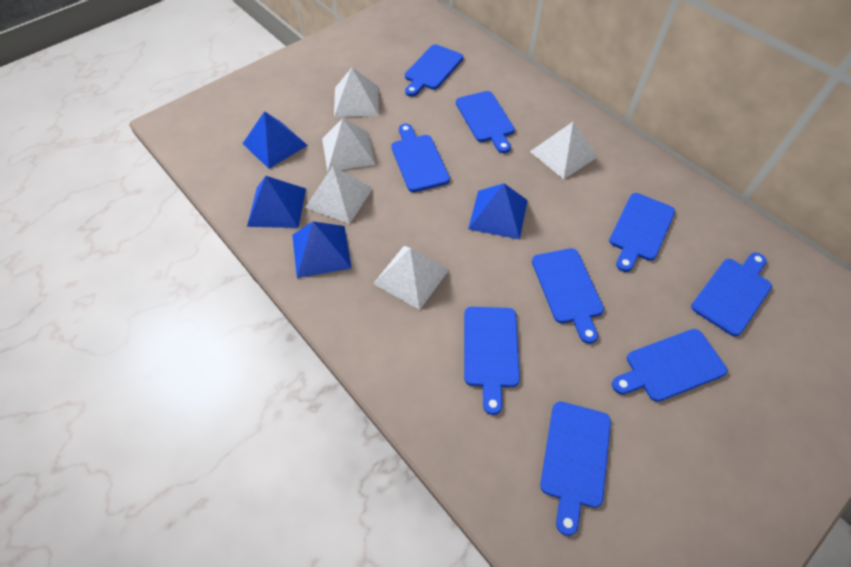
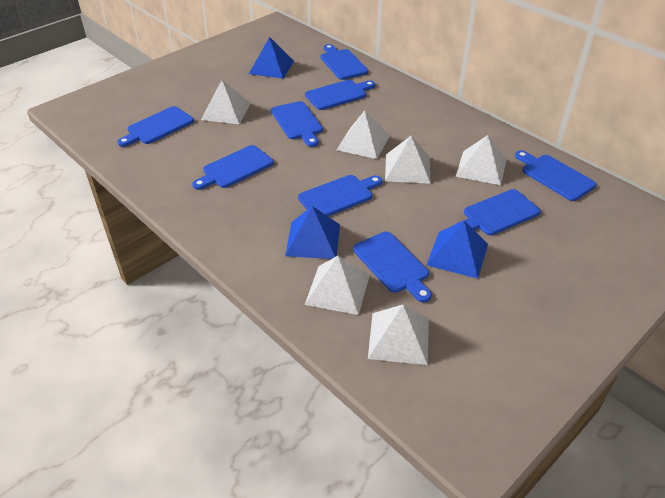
blue pyramid: [242,111,308,169] [247,176,306,228] [292,222,352,278] [468,183,528,240] = 4 -> [249,37,294,79] [285,206,340,259] [427,221,488,279] = 3
white pyramid: [305,166,373,224] [322,118,375,172] [334,68,379,117] [373,246,449,310] [530,122,597,179] = 5 -> [201,80,251,124] [305,256,370,315] [337,110,390,159] [368,305,429,365] [385,136,431,184] [456,135,507,185] = 6

